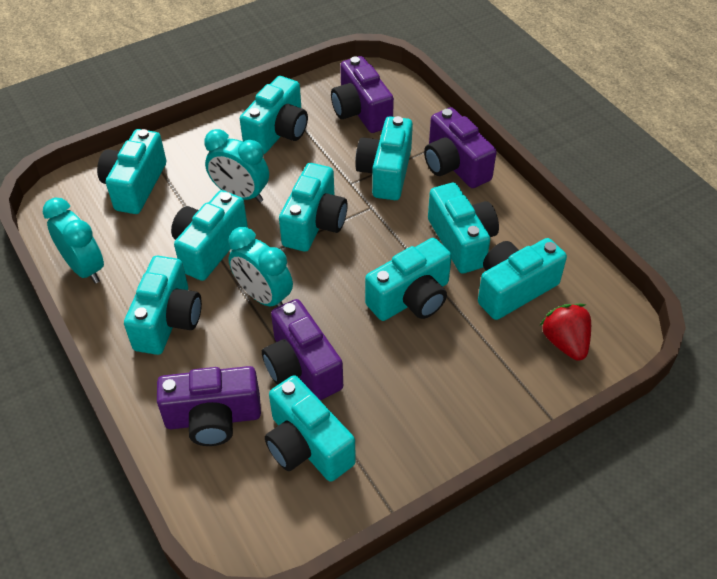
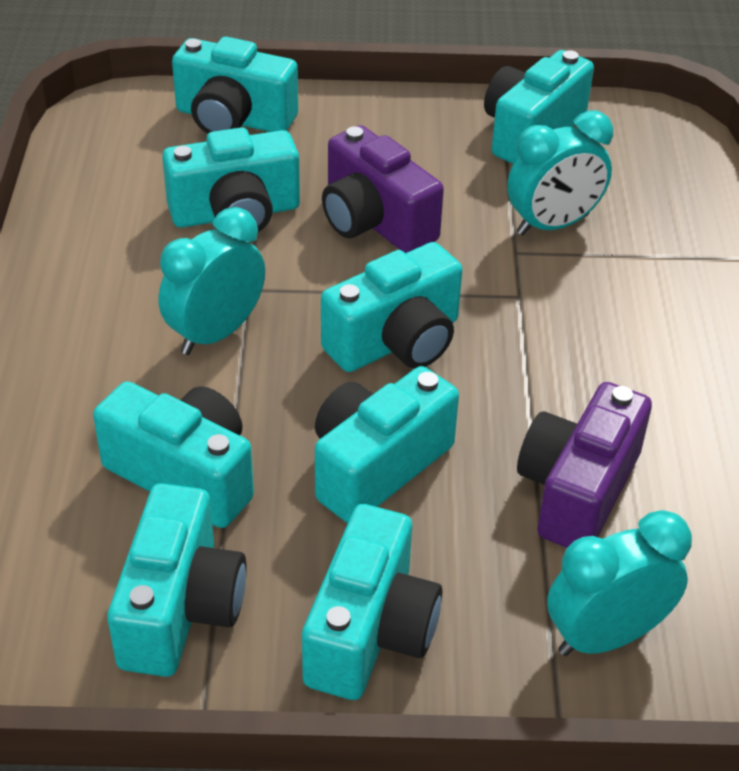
purple camera: [157,366,261,446] [262,299,343,400] [331,56,394,133] [424,107,497,188] = 4 -> [322,125,444,253] [517,382,652,548] = 2
red strawberry: [540,304,591,361] = 1 -> none = 0
turquoise camera: [97,129,166,214] [124,256,202,355] [171,190,248,281] [240,76,308,154] [265,375,356,482] [279,163,348,252] [355,116,413,200] [365,238,452,321] [428,183,499,274] [478,238,567,320] = 10 -> [93,381,254,528] [107,483,247,677] [162,127,300,232] [172,37,298,134] [302,504,442,700] [315,366,459,523] [321,242,463,372] [484,50,594,164] = 8

